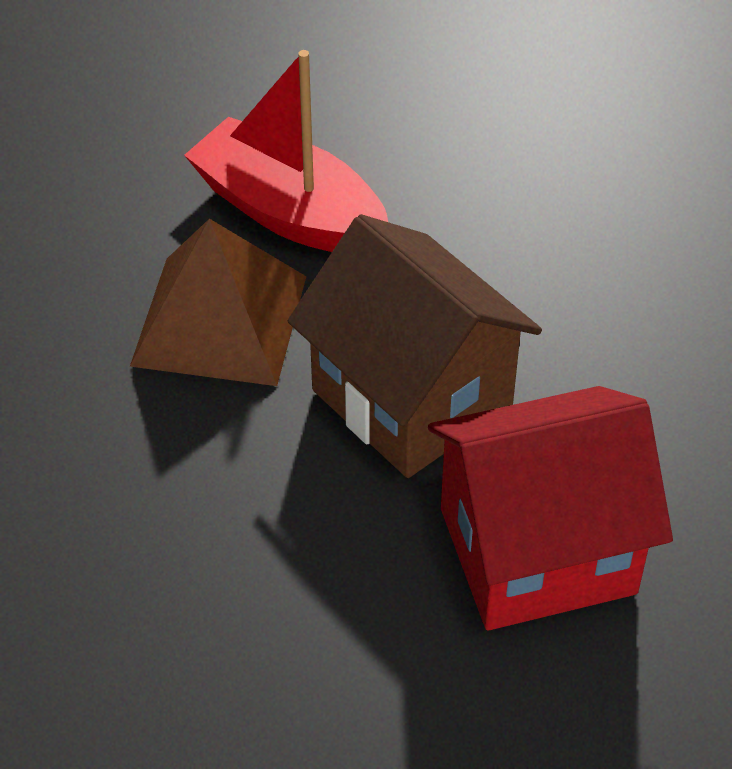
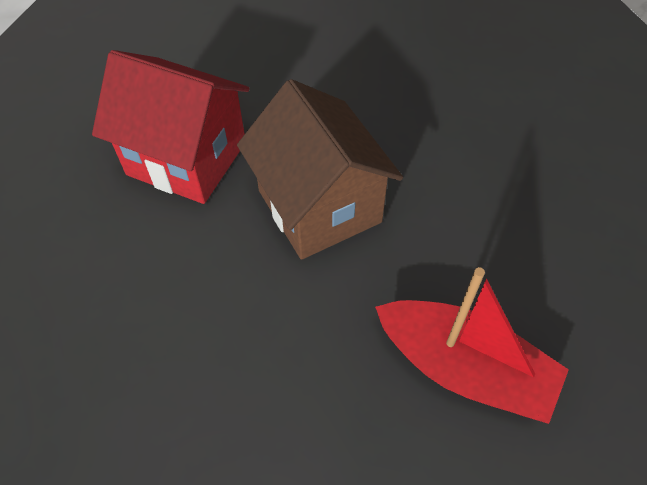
brown pyramid: [130,219,306,386] = 1 -> none = 0

